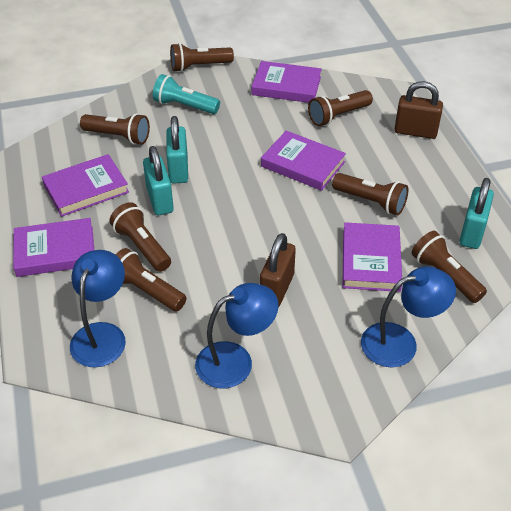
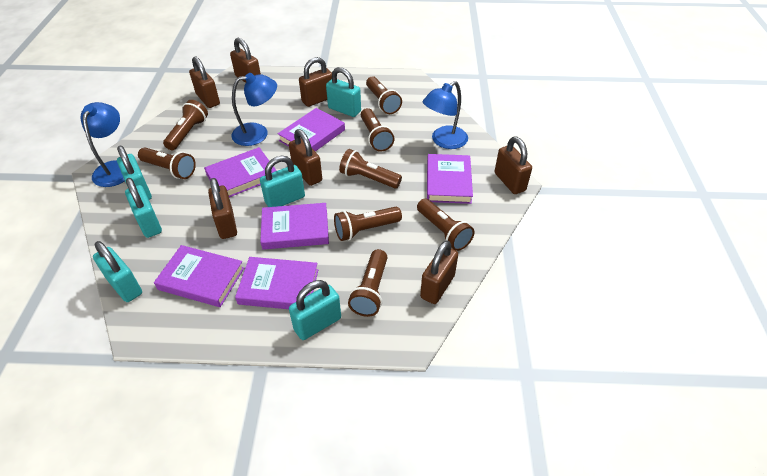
brown flashlight: [80,113,150,145] [109,202,171,272] [115,248,187,311] [170,43,234,72] [308,90,373,126] [332,173,408,215] [412,231,487,303] = 7 -> [138,147,196,179] [163,100,208,150] [334,207,402,241] [339,149,402,188] [348,249,388,317] [361,108,395,152] [366,76,402,114] [417,199,475,251] = 8
brown padlock: [260,233,296,307] [395,81,443,139] = 2 -> [189,56,220,108] [208,178,237,239] [230,38,261,83] [289,129,322,186] [299,57,332,107] [420,240,458,304] [494,137,532,194] = 7
purple book: [13,218,94,277] [42,154,129,217] [252,61,322,103] [261,131,346,191] [342,222,402,292] = 5 -> [154,245,244,307] [204,147,277,197] [235,257,318,309] [260,203,329,250] [277,108,345,151] [427,154,473,204] = 6
turquoise flashlight: [153,74,220,114] = 1 -> none = 0
turquoise padlock: [143,146,174,215] [166,116,188,184] [459,178,494,249] = 3 -> [93,241,142,302] [117,146,152,200] [125,178,162,238] [260,156,305,207] [289,280,341,340] [326,67,361,117] = 6

